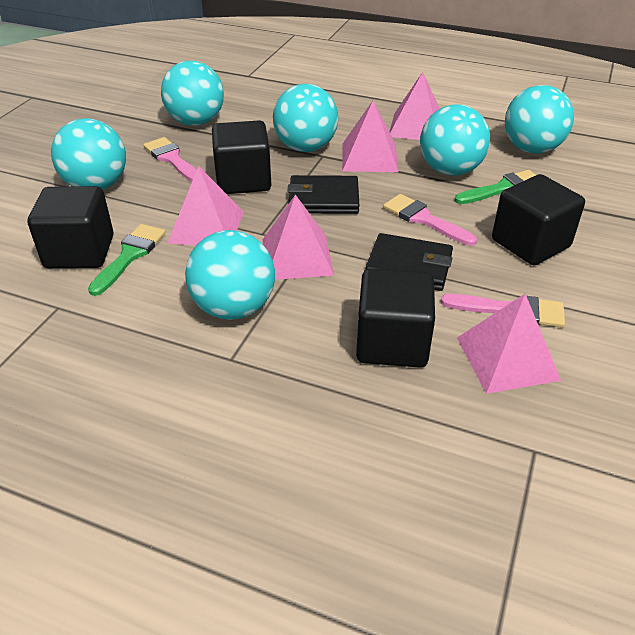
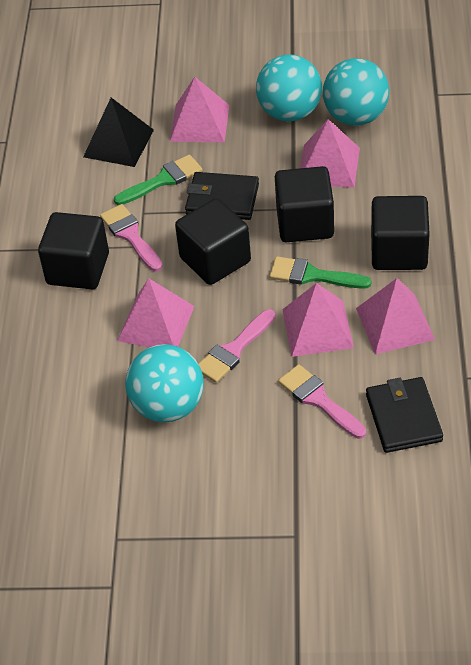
black pyramid: none = 0 -> [83,98,154,167] = 1
turquoise ball: [51,118,126,189] [161,61,224,126] [185,230,275,320] [273,84,338,152] [420,104,490,176] [505,85,574,154] = 6 -> [125,344,204,422] [256,55,322,121] [323,58,389,126] = 3

